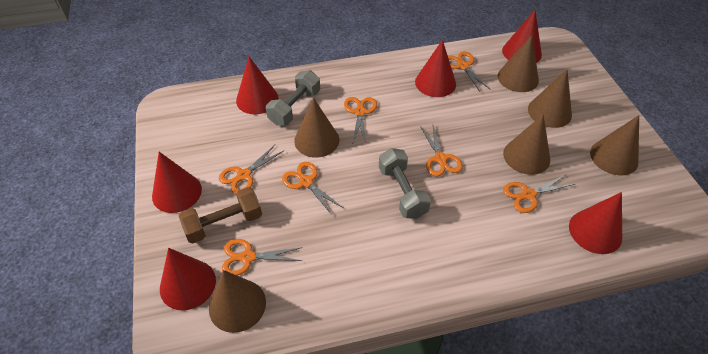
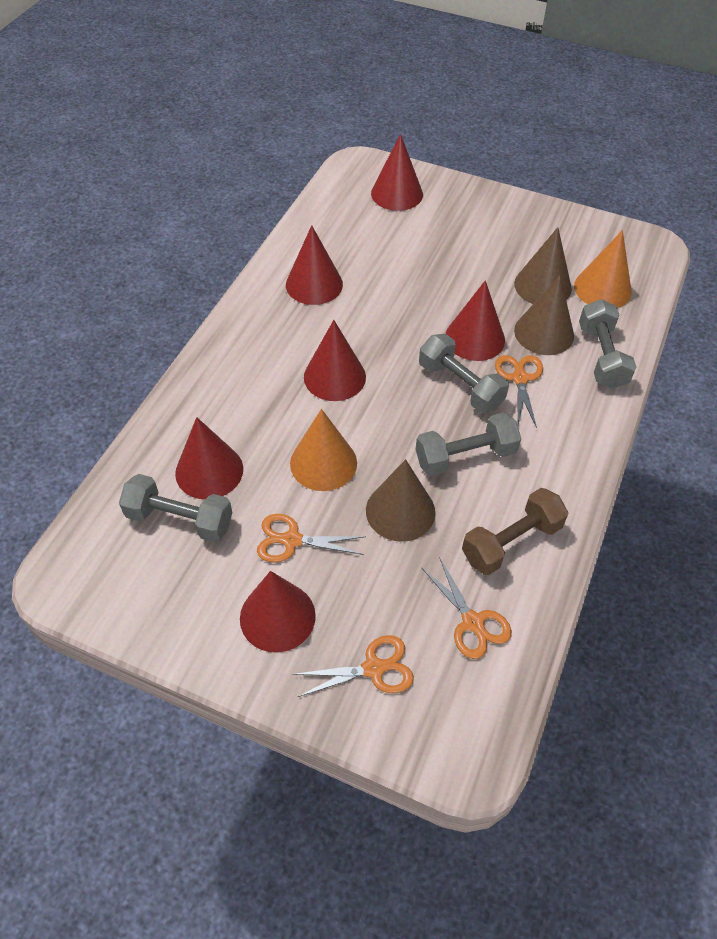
brown cone: [209,270,266,333] [294,98,339,158] [497,35,539,92] [503,114,550,175] [528,69,572,128] [590,115,639,176] = 6 -> [366,459,435,542] [514,227,572,304] [514,275,574,355] = 3
grey dumbbell: [266,70,320,126] [379,148,431,219] = 2 -> [119,474,232,542] [416,412,521,476] [419,334,509,413] [579,299,636,389] = 4
orange cone: none = 0 -> [290,409,357,491] [574,230,632,308] = 2
orange scissors: [219,145,284,194] [222,239,303,276] [282,162,343,215] [344,97,377,143] [420,125,463,177] [448,52,491,92] [503,175,575,213] = 7 -> [257,514,365,563] [293,635,414,697] [421,557,512,659] [495,355,543,428] = 4

